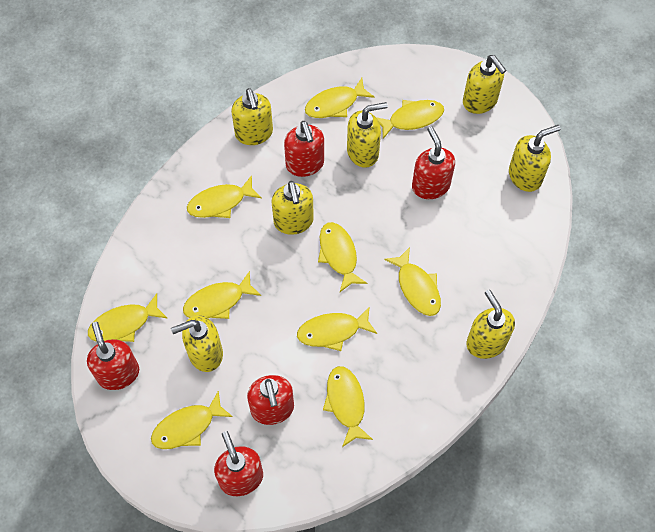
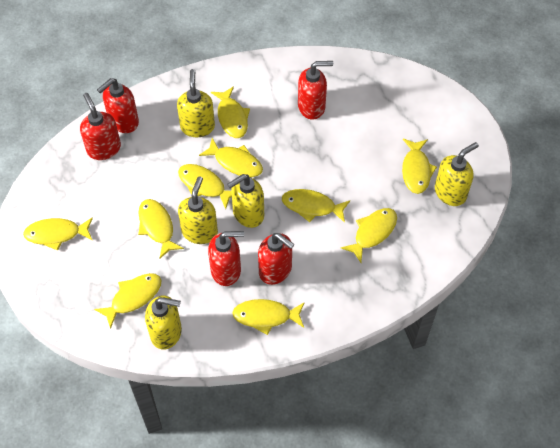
yellow soap dispenser: [171,315,223,372] [231,88,273,145] [271,181,314,235] [347,102,388,168] [463,55,507,114] [466,289,515,359] [509,125,561,192] = 7 -> [145,296,182,349] [177,69,215,137] [178,177,218,244] [227,174,264,228] [435,142,479,206] = 5

